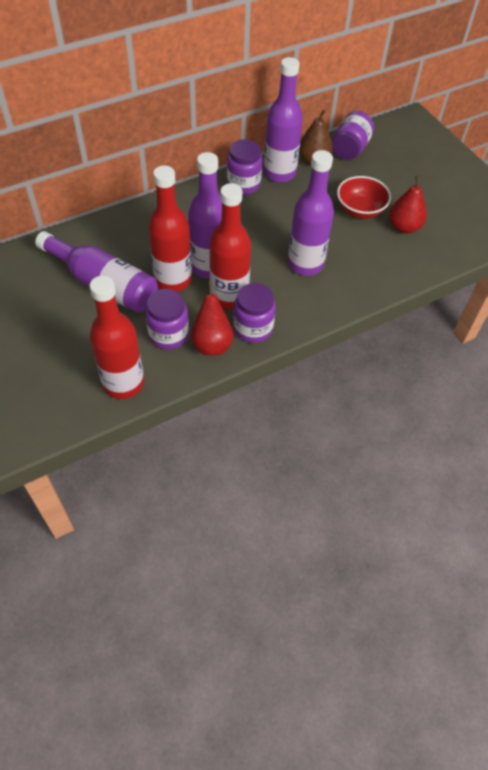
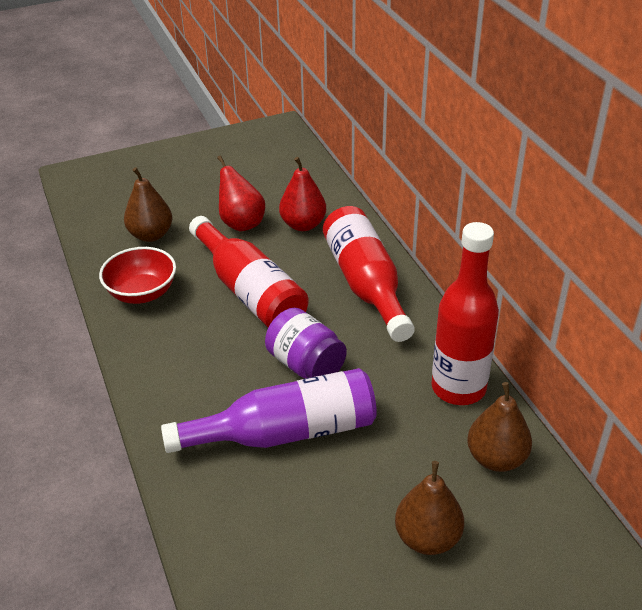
brown pear: [299,110,333,165] = 1 -> [124,167,172,242] [395,461,464,555] [467,382,532,472] = 3
purple bottle: [35,231,158,313] [188,152,222,279] [264,57,303,183] [288,150,334,276] = 4 -> [161,368,377,453] = 1
purple jar: [145,289,189,350] [227,139,262,195] [233,283,276,343] [332,111,374,160] = 4 -> [265,308,347,379] = 1

